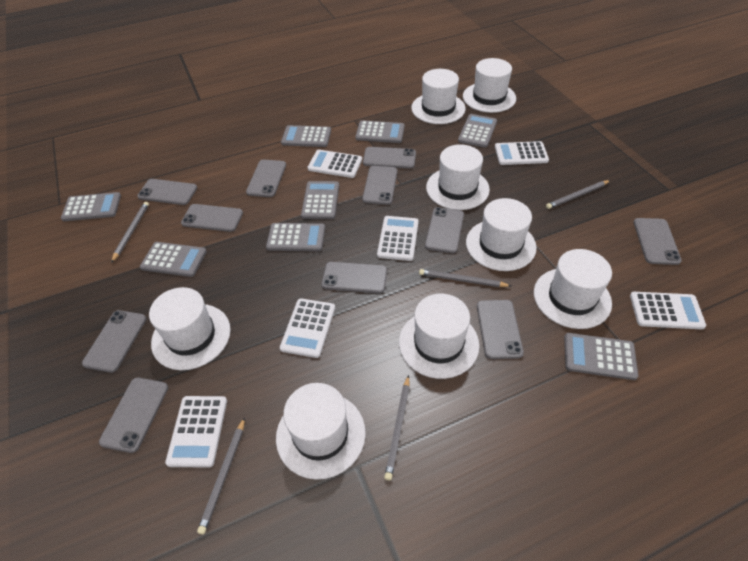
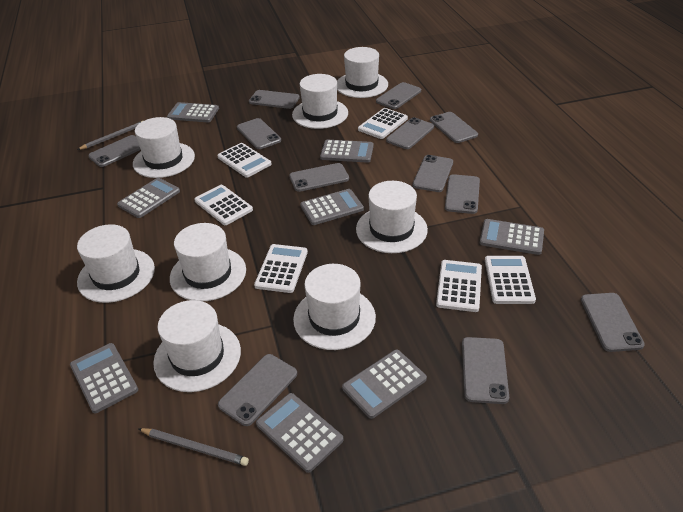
grey pencil: [111,202,149,263] [197,417,245,535] [384,375,410,480] [419,269,511,287] [546,180,611,209] = 5 -> [77,121,143,150] [138,428,249,466] = 2
grey phone: [82,310,146,373] [99,378,168,453] [137,179,197,205] [181,204,243,232] [246,160,286,197] [322,262,387,294] [362,166,397,205] [363,147,416,169] [425,207,464,253] [477,300,524,359] [634,218,682,265] = 11 -> [88,135,141,167] [218,354,297,426] [237,118,281,149] [249,90,300,109] [289,163,349,192] [376,82,421,109] [386,117,434,149] [413,155,453,192] [430,112,478,143] [445,174,480,214] [462,337,509,404] [581,293,645,352] = 12

